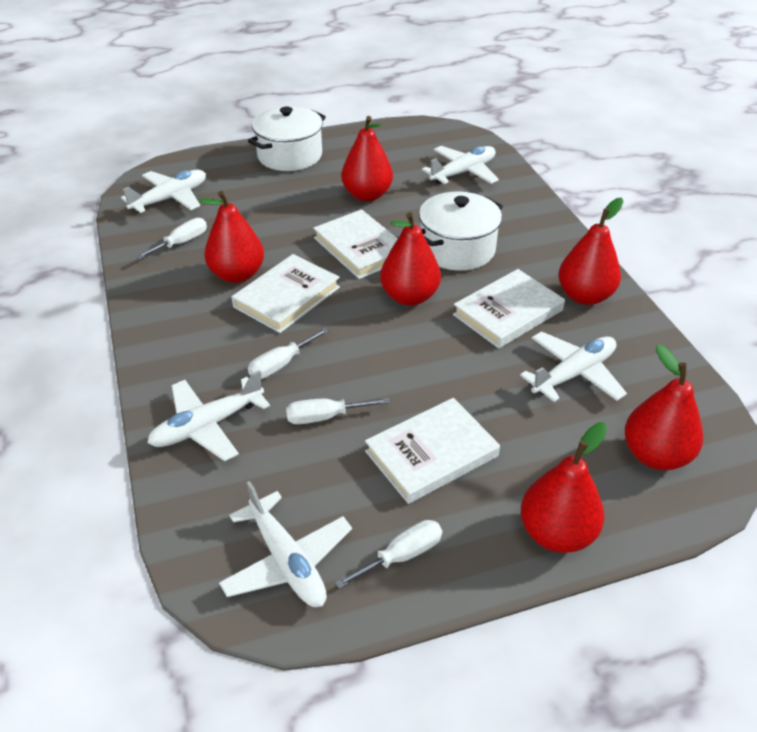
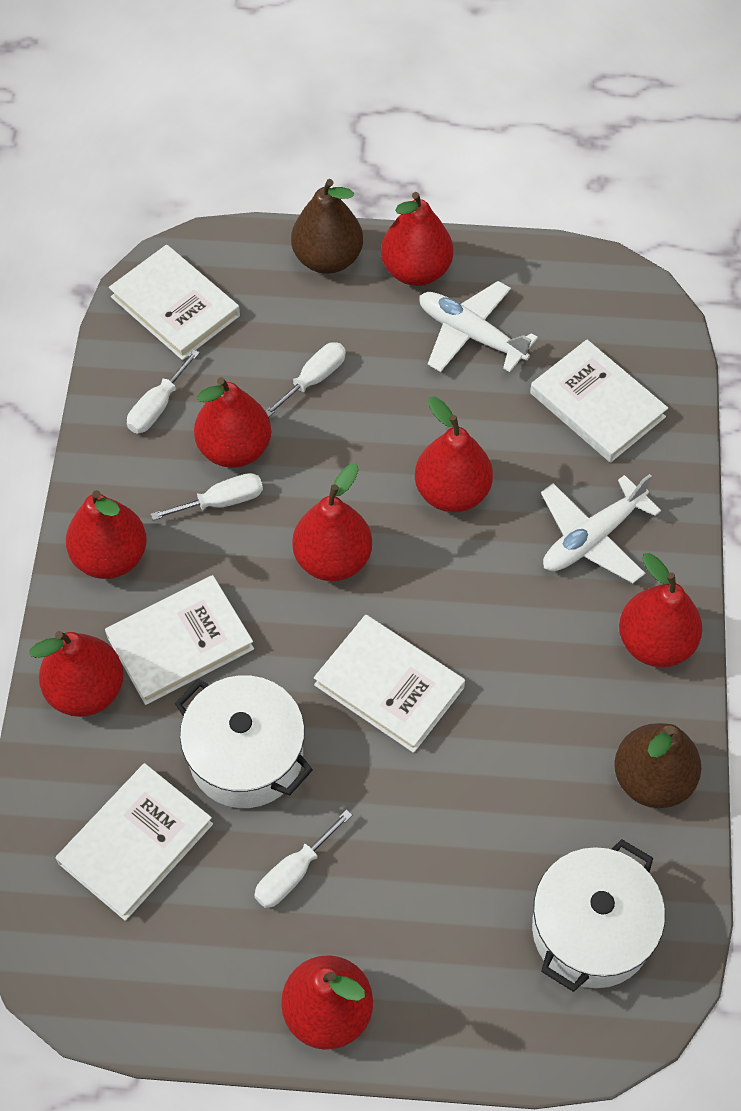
brown pear: none = 0 -> [291,179,363,274] [614,723,701,808] = 2
red pear: [199,191,264,283] [341,116,393,201] [380,212,441,306] [521,422,607,553] [559,198,623,305] [625,344,703,470] = 6 -> [29,631,124,717] [66,490,147,579] [194,377,271,468] [281,955,373,1050] [292,463,372,581] [381,192,453,286] [415,396,493,512] [619,553,703,667] = 8
white book: [232,254,340,333] [313,209,398,279] [365,398,500,504] [453,269,565,348] = 4 -> [56,763,213,921] [105,575,254,705] [109,244,240,360] [314,615,465,753] [530,340,668,463] = 5
white plane: [121,170,206,213] [147,370,270,461] [219,481,352,607] [422,146,499,184] [520,331,627,402] = 5 -> [419,281,538,372] [541,474,661,583] = 2

